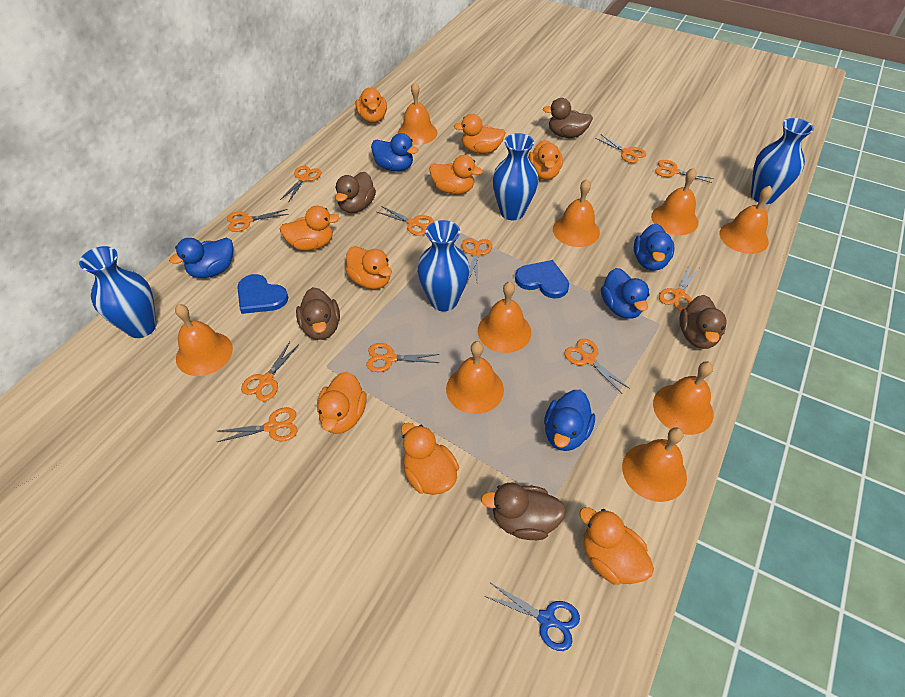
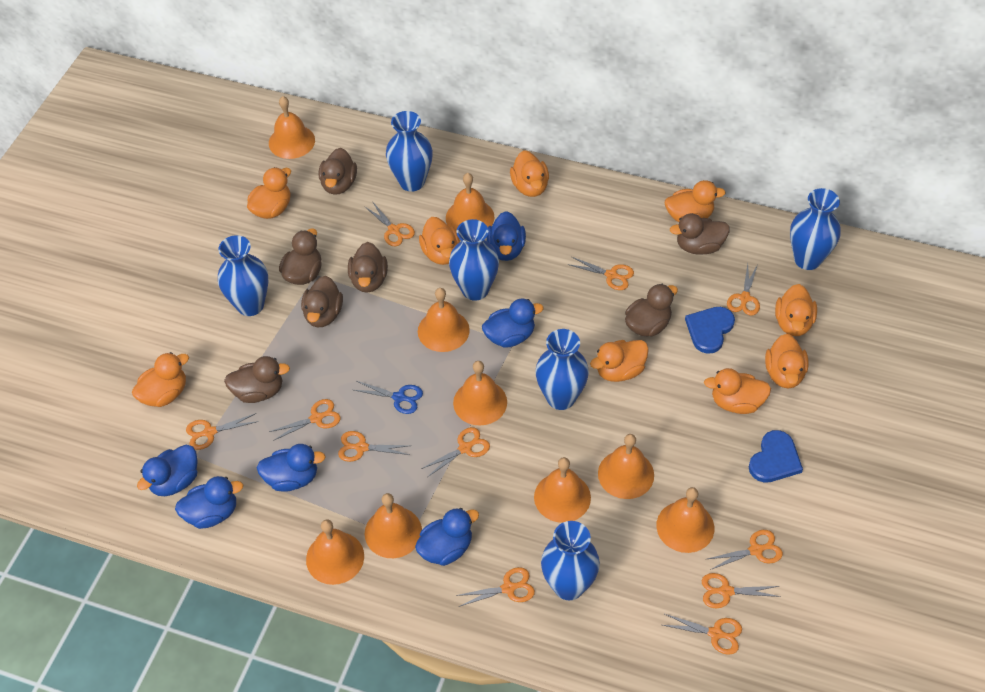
blue duck: [169,238,233,278] [371,133,418,171] [544,390,595,451] [601,268,649,319] [634,223,674,271] = 5 -> [137,445,198,496] [175,476,243,529] [257,444,326,492] [415,508,479,566] [482,298,544,347] [487,211,526,261] = 6
blue vase: [79,246,157,338] [417,220,470,311] [493,133,539,220] [751,118,814,204] = 4 -> [218,235,268,316] [386,111,433,192] [449,219,499,301] [536,329,589,410] [541,521,600,600] [790,188,840,270] = 6
brown duck: [296,287,340,340] [335,172,376,213] [481,483,566,540] [543,98,593,138] [679,295,727,349] = 5 -> [224,356,290,403] [279,229,322,285] [301,276,343,328] [319,148,357,195] [348,242,388,293] [625,284,678,337] [670,214,730,255] = 7

